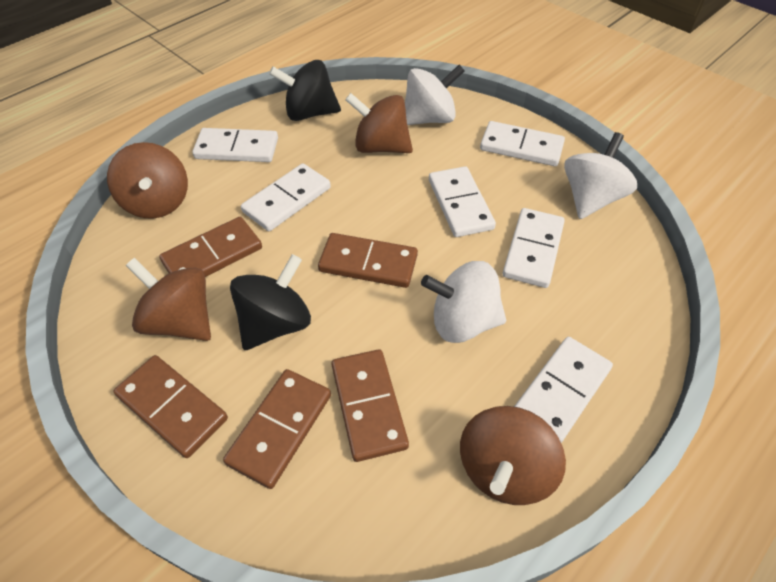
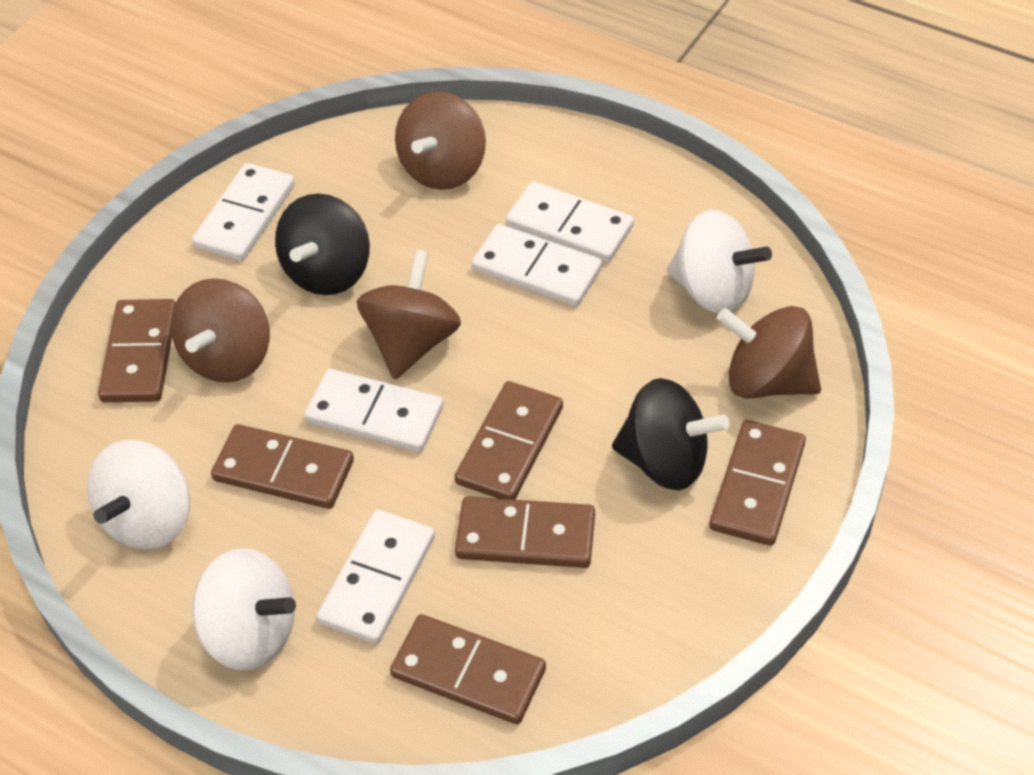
brown domino: [113,355,228,458] [159,217,262,277] [223,369,331,489] [318,233,418,288] [331,349,409,462] = 5 -> [98,299,176,402] [211,424,354,509] [390,614,546,725] [454,381,563,500] [455,496,595,568] [709,420,806,546] = 6
white domino: [192,128,278,162] [241,163,331,231] [429,166,496,237] [480,121,565,166] [503,208,565,288] [514,337,613,443] = 6 -> [192,163,295,261] [304,369,444,452] [317,509,435,644] [472,224,602,307] [506,182,634,262] = 5

